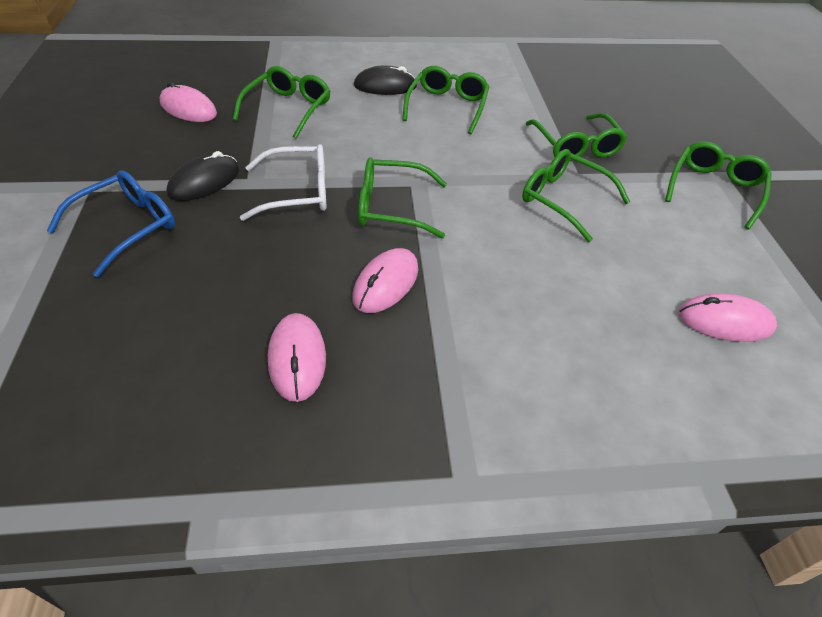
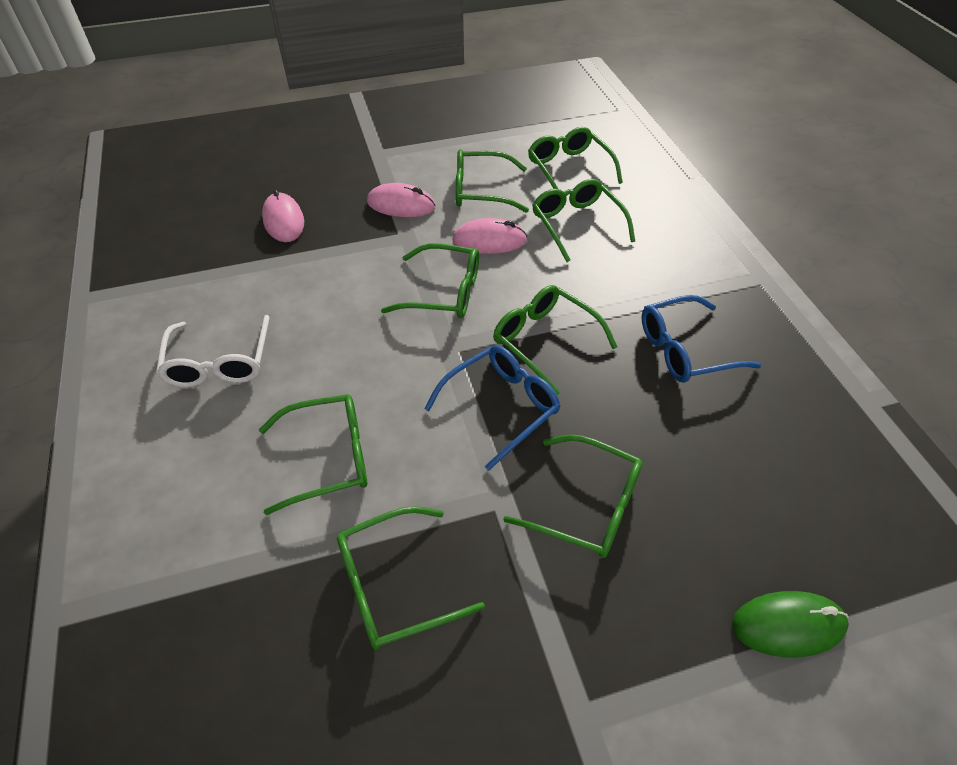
black mouse: [167,151,239,201] [354,66,417,95] = 2 -> none = 0
blue glasses: [47,170,175,277] = 1 -> [424,345,561,470] [642,295,761,383] = 2
green glasses: [233,66,330,139] [358,157,447,238] [402,66,489,134] [522,149,630,242] [526,113,627,161] [665,141,772,229] = 6 -> [259,394,367,515] [337,506,485,649] [381,243,479,318] [456,149,529,213] [493,285,617,395] [503,434,642,558] [528,127,623,189] [532,179,635,262] = 8
green mouse: none = 0 -> [732,591,849,658] = 1
pink mouse: [159,82,217,122] [268,313,326,402] [352,248,418,313] [678,293,777,342] = 4 -> [262,190,304,242] [367,183,436,217] [452,218,527,254] = 3

